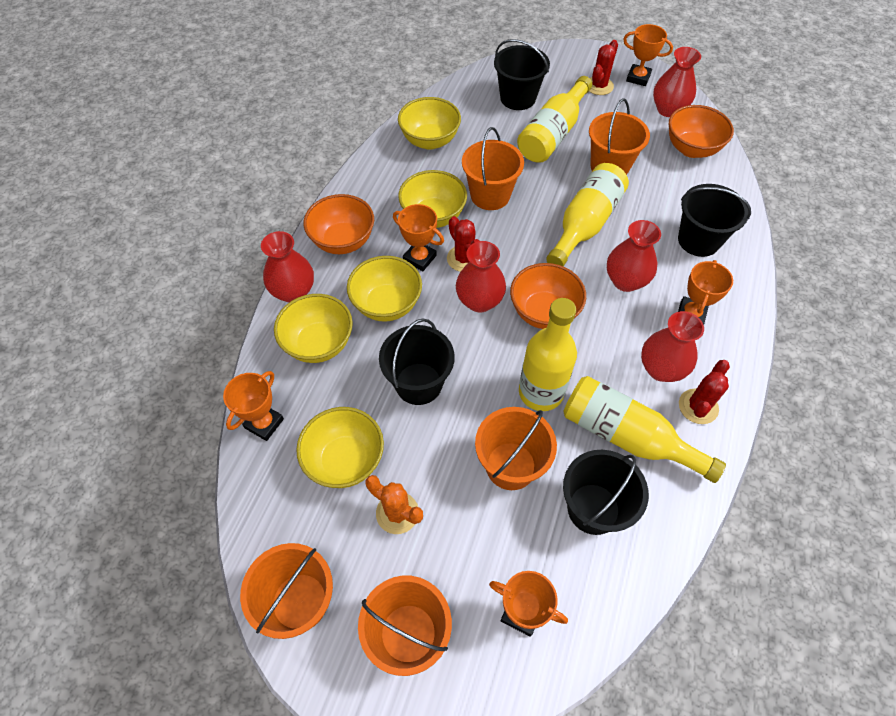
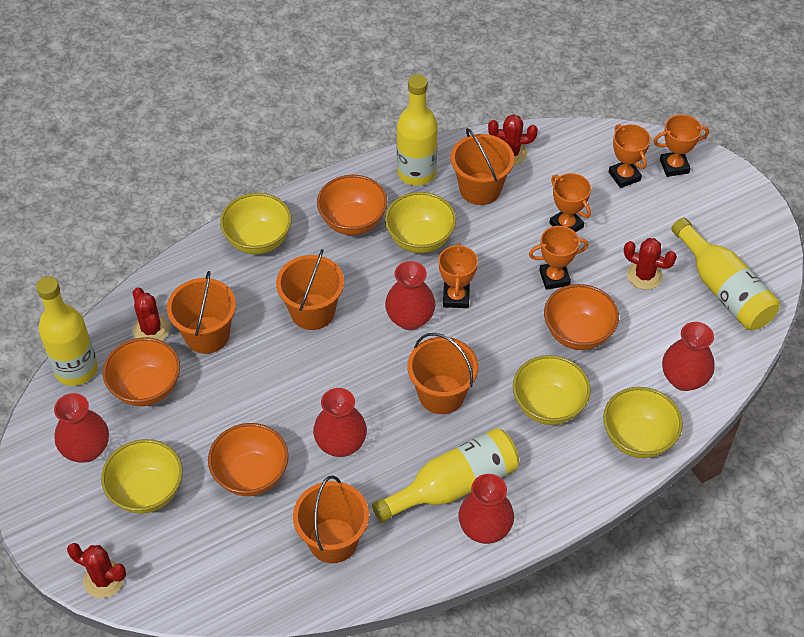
black bucket: [379,318,455,405] [494,39,550,110] [563,450,649,535] [678,184,751,257] = 4 -> none = 0
orange bowl: [303,194,374,254] [510,263,586,329] [669,105,734,158] = 3 -> [103,337,180,406] [208,423,288,496] [317,175,388,235] [544,284,619,350] = 4
orange cactus: [366,475,423,534] = 1 -> none = 0
red cactus: [447,216,479,272] [589,40,618,95] [679,360,730,424] = 3 -> [67,543,126,598] [133,287,170,341] [488,114,538,165] [624,238,677,290] = 4

